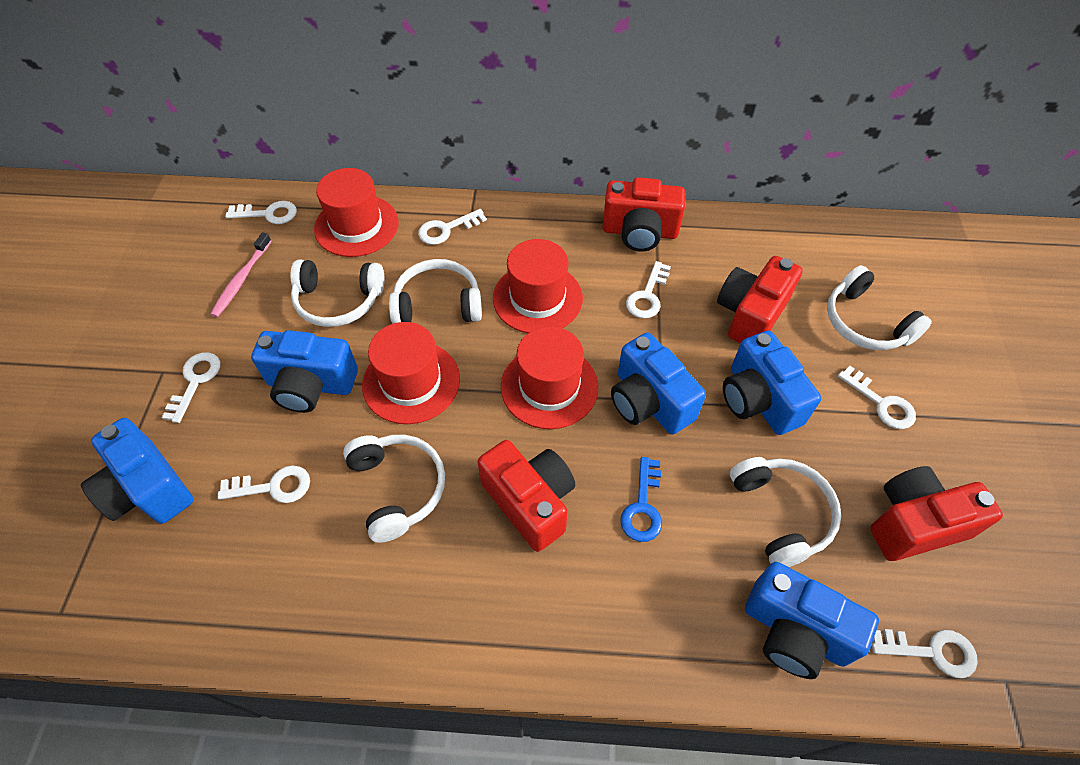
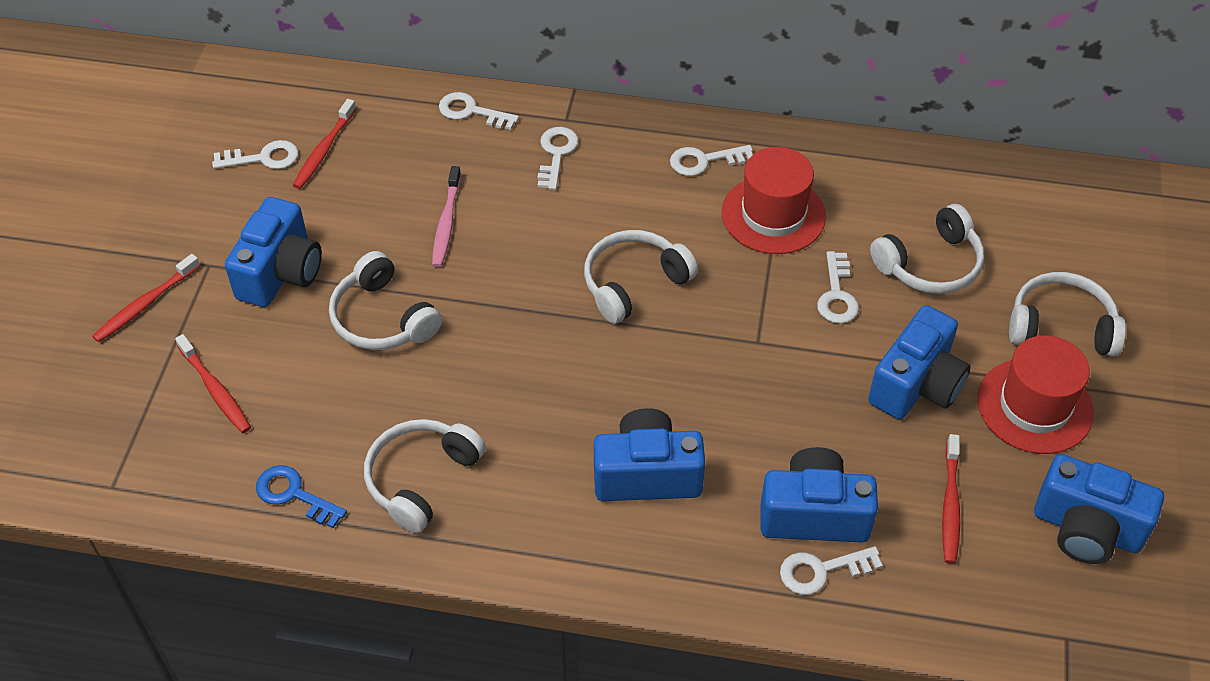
red camera: [477,440,575,552] [602,177,685,251] [717,256,803,344] [870,466,1003,561] = 4 -> none = 0
red hat: [314,168,399,257] [362,322,460,424] [493,239,583,333] [501,326,598,429] = 4 -> [722,147,826,254] [977,336,1094,454] = 2
red toothbrush: none = 0 -> [92,254,200,342] [175,334,251,433] [293,99,356,189] [942,434,960,564] = 4
white key: [162,352,220,423] [218,465,310,503] [225,201,297,224] [418,209,487,245] [626,261,671,319] [838,366,916,429] [872,629,978,678] = 7 -> [212,140,299,169] [439,92,519,130] [537,127,579,190] [670,145,753,176] [780,546,883,595] [817,251,859,324] = 6

